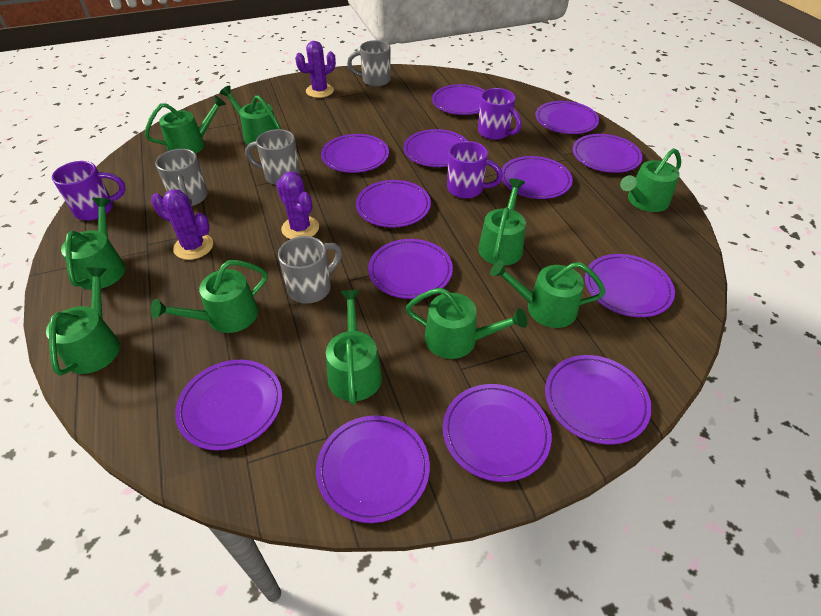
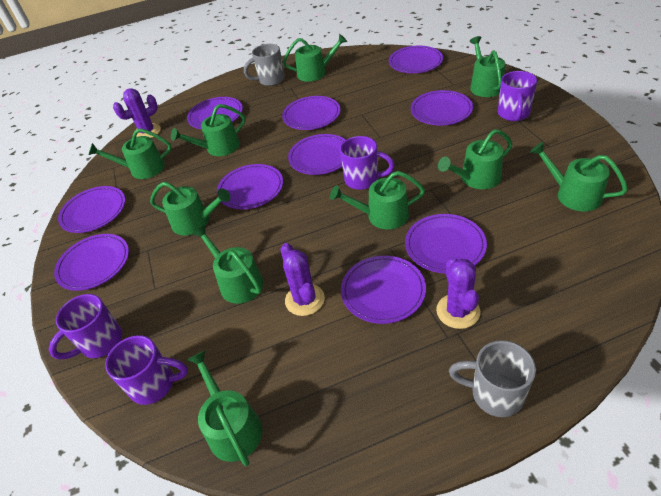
grey mug: [155,149,208,206] [245,129,300,185] [278,236,342,304] [347,40,391,87] = 4 -> [244,44,285,86] [449,340,536,417] = 2
purple mug: [52,161,125,220] [447,141,503,199] [478,88,522,140] = 3 -> [49,294,122,359] [105,335,188,405] [340,136,395,190] [498,71,537,121] = 4
purple plate: [175,360,282,451] [316,416,430,523] [321,134,389,173] [356,180,431,227] [368,239,453,299] [404,129,468,167] [432,84,485,115] [443,384,552,482] [501,156,573,199] [535,101,599,134] [545,355,652,445] [573,134,643,173] [585,254,675,317] = 13 -> [54,234,129,291] [58,186,126,233] [187,97,243,129] [217,164,283,209] [282,96,340,130] [288,134,346,175] [341,256,426,324] [389,46,443,73] [405,214,487,273] [411,90,473,125] = 10

